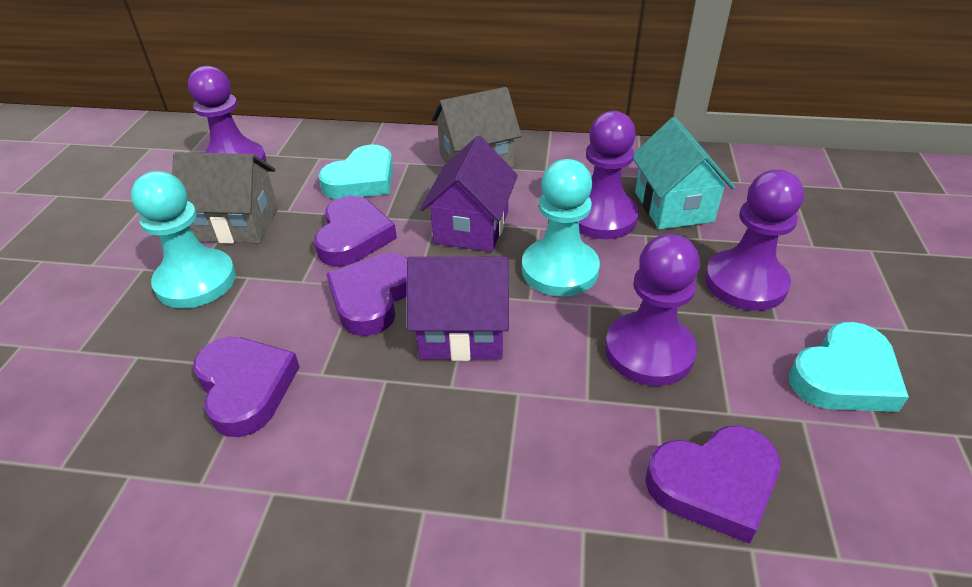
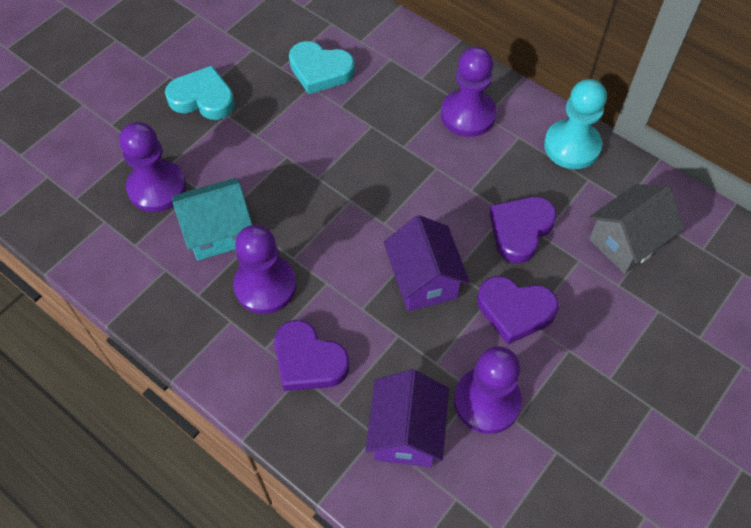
grey house: [172,152,278,244] [431,87,521,168] = 2 -> [589,184,684,274] = 1
purple heart: [193,337,300,437] [314,196,397,267] [326,253,407,336] [646,426,780,544] = 4 -> [274,320,350,391] [477,276,559,345] [490,197,557,263] = 3
turquoise pawn: [131,171,236,308] [522,159,600,297] = 2 -> [544,79,607,169] = 1

